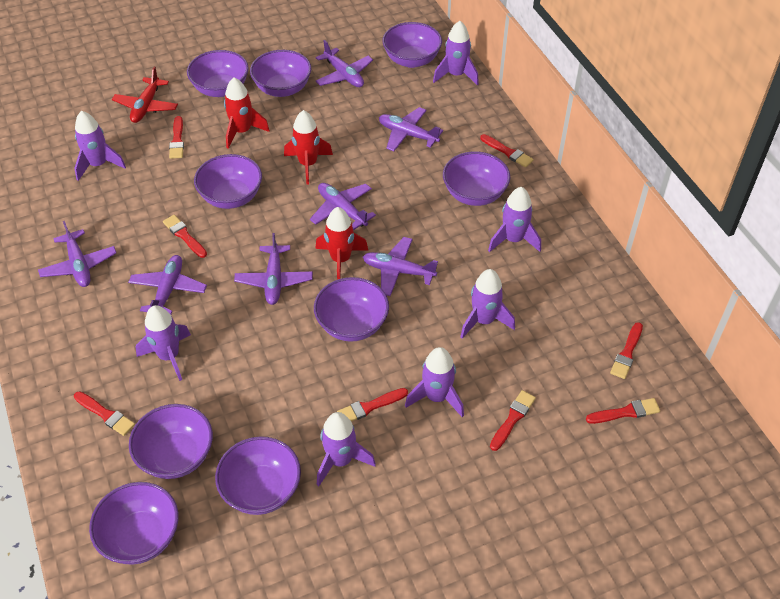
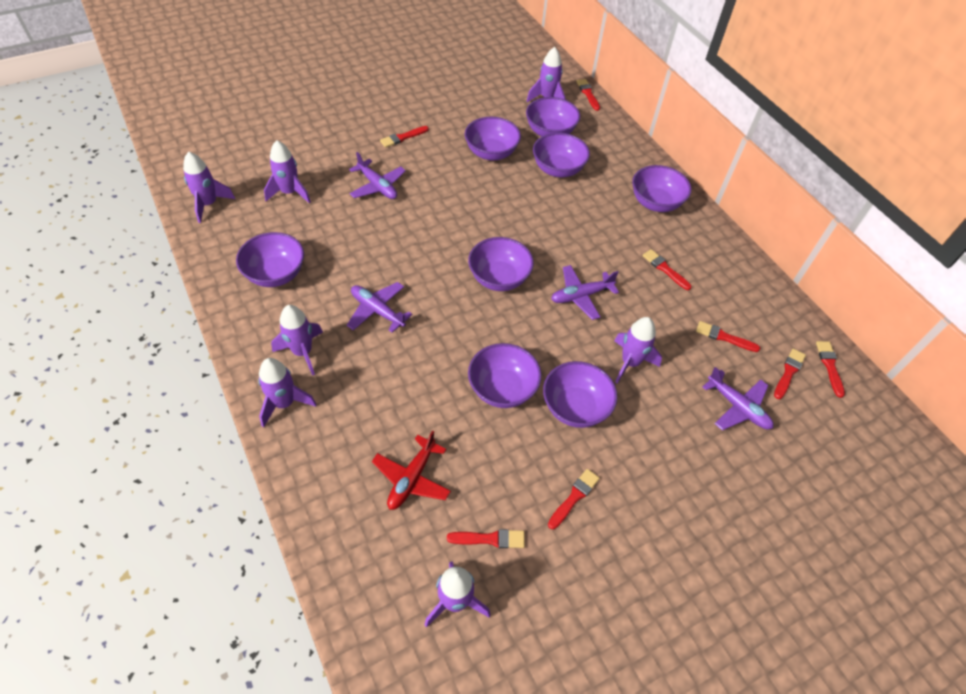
purple bowl: [89,482,179,565] [129,404,213,479] [187,50,249,97] [194,154,262,209] [215,436,301,515] [250,50,311,97] [314,277,389,342] [383,22,442,68] [443,151,510,206] = 9 -> [236,232,304,287] [465,117,521,160] [468,237,534,291] [468,343,541,408] [526,97,580,136] [533,133,590,177] [543,361,617,428] [632,165,692,212] = 8
purple plane: [38,221,116,287] [128,255,207,315] [234,233,313,305] [310,183,376,230] [316,40,373,87] [363,237,438,296] [379,107,443,151] = 7 -> [347,282,412,333] [349,152,406,199] [551,265,619,320] [703,367,773,430] = 4
red rocket: [224,77,270,149] [284,110,333,185] [315,207,368,280] = 3 -> none = 0

